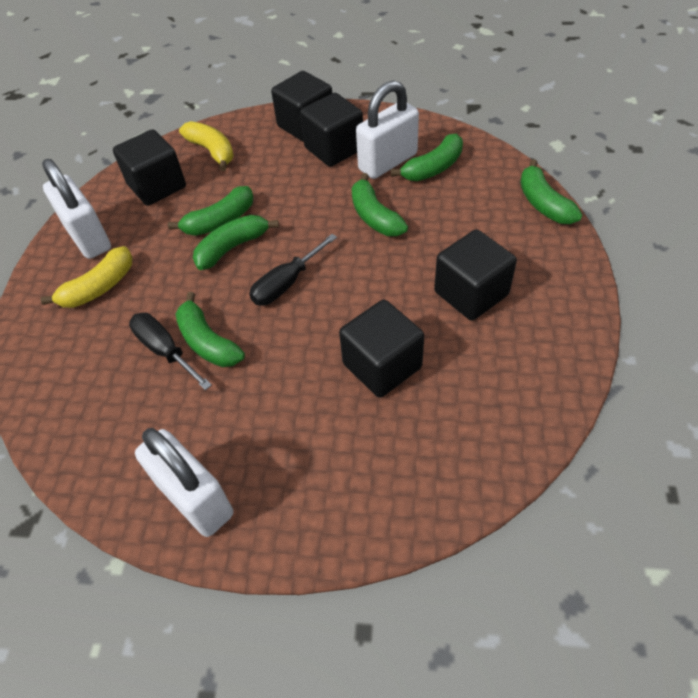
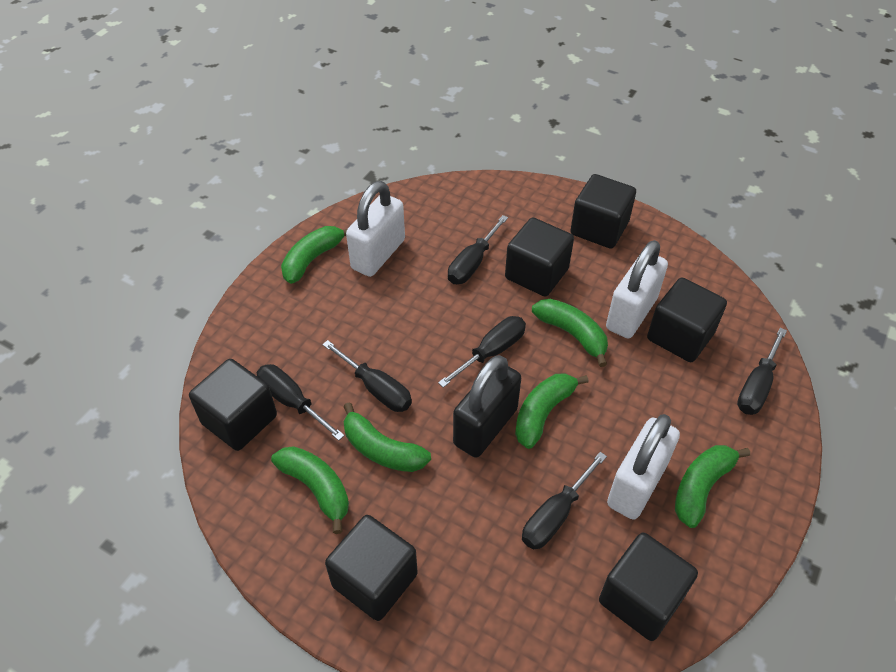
black cube: [113,129,186,206] [271,71,332,142] [300,93,363,167] [339,300,424,398] [434,229,517,320] = 5 -> [189,359,277,451] [325,515,418,621] [505,217,574,297] [570,174,636,249] [599,533,698,641] [647,278,727,362] = 6
black padlock: none = 0 -> [453,355,521,458] = 1
black screwdriver: [129,313,212,390] [249,234,337,306] = 2 -> [257,364,345,441] [322,340,412,412] [438,316,526,388] [448,215,508,284] [522,452,607,549] [737,328,787,415] = 6
yellow banana: [40,246,132,308] [179,121,234,171] = 2 -> none = 0

